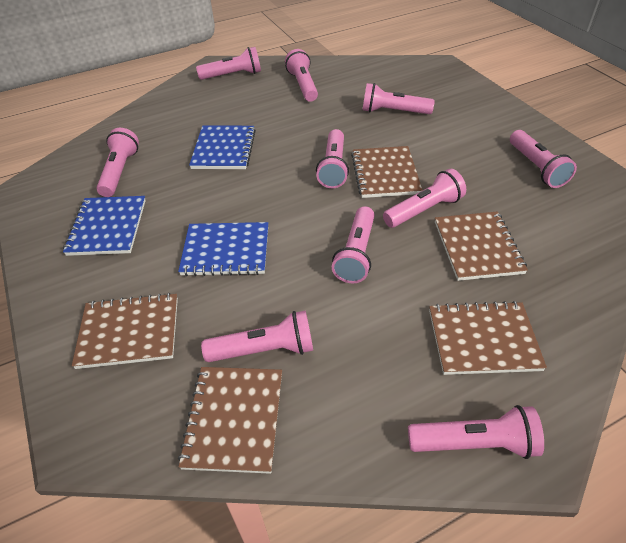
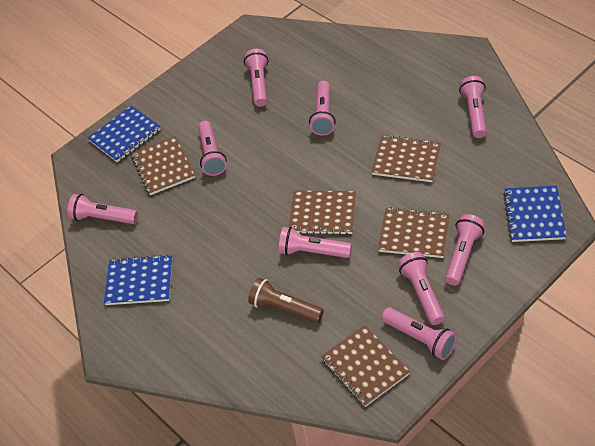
brown flashlight: none = 0 -> [248,278,324,323] = 1
pink flashlight: [96,128,139,197] [196,47,261,80] [201,310,313,362] [285,49,318,102] [316,129,349,188] [332,206,375,283] [363,83,435,114] [383,169,466,228] [408,405,544,459] [510,130,577,188] = 10 -> [68,194,138,224] [198,121,227,176] [244,49,268,107] [279,227,352,258] [309,81,336,135] [381,307,457,360] [398,252,445,325] [445,214,485,286] [459,76,487,138] = 9

